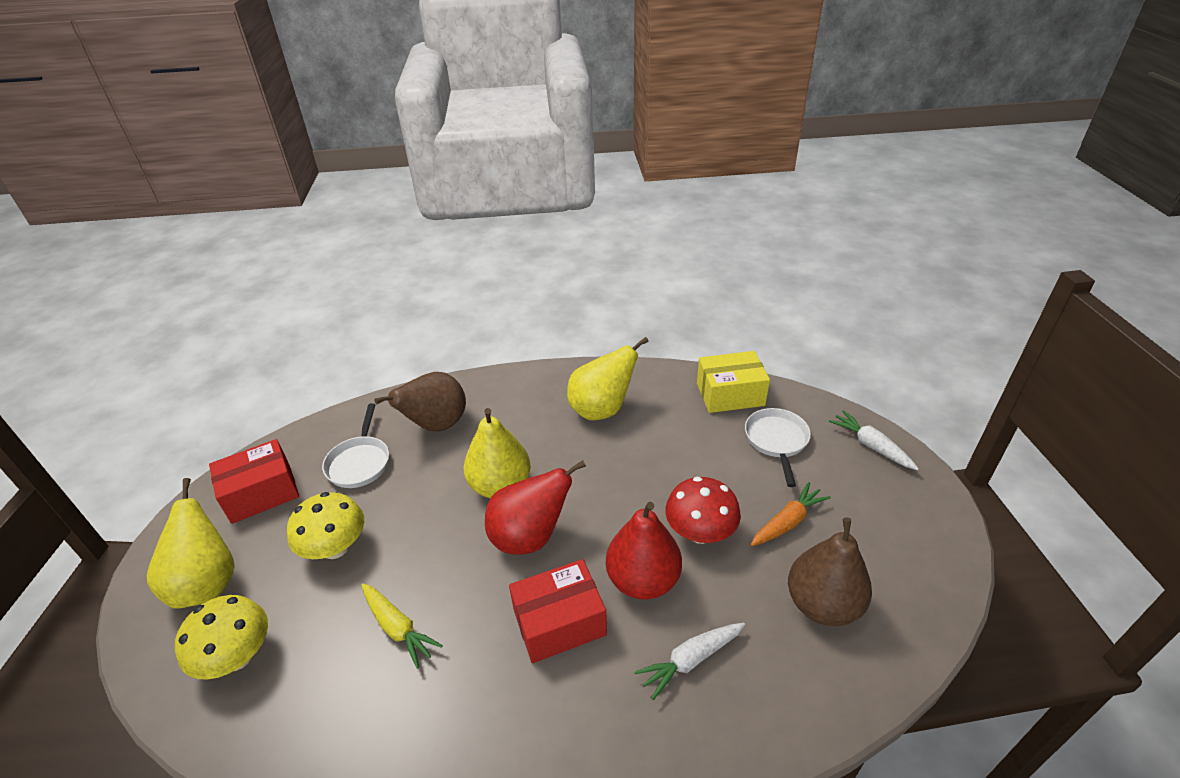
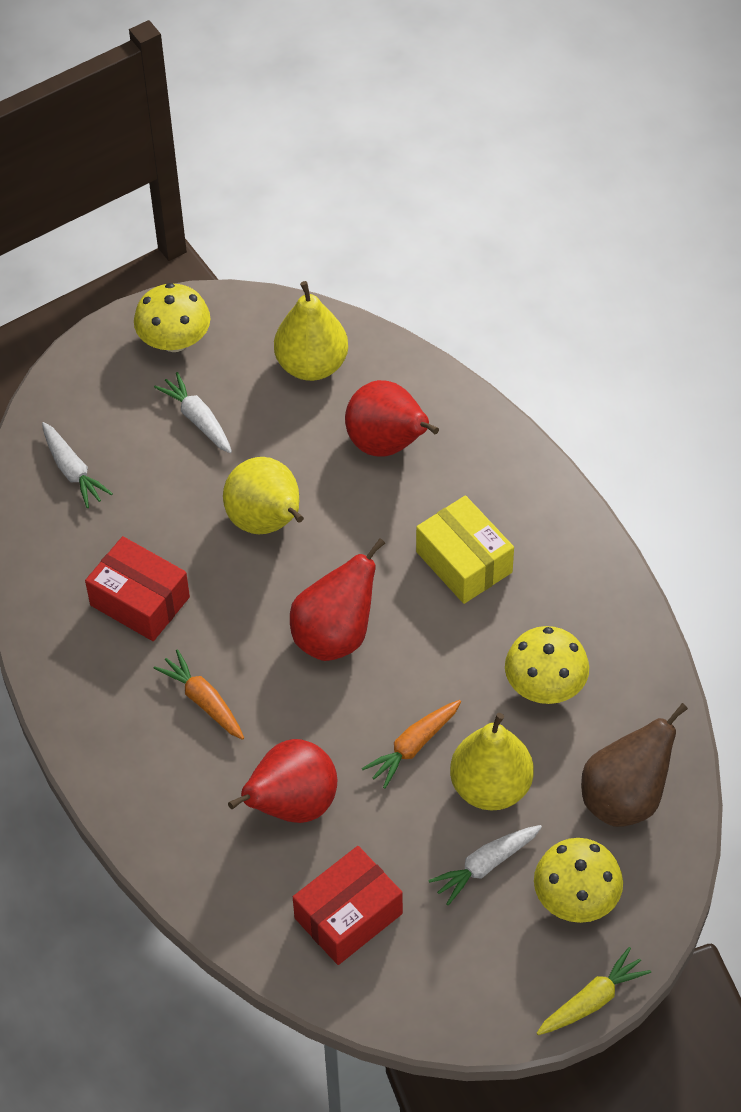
brown pear: [374,372,466,432] [788,518,872,626] = 2 -> [581,703,688,827] = 1
orange carrot: [750,482,831,546] = 1 -> [154,649,244,740] [362,700,461,789] = 2
red mushroom: [665,477,741,544] = 1 -> none = 0
red pear: [485,460,586,554] [606,502,682,599] = 2 -> [228,739,337,823] [290,538,385,661] [345,380,439,457] = 3
white carrot: [634,623,745,700] [829,410,919,470] = 2 -> [42,422,113,508] [154,372,232,453] [428,825,542,906] = 3
white pan: [322,403,389,488] [745,408,811,487] = 2 -> none = 0
yellow mushroom: [175,595,268,680] [287,492,364,559] = 2 -> [134,283,210,352] [505,626,589,704] [534,838,623,923] = 3

